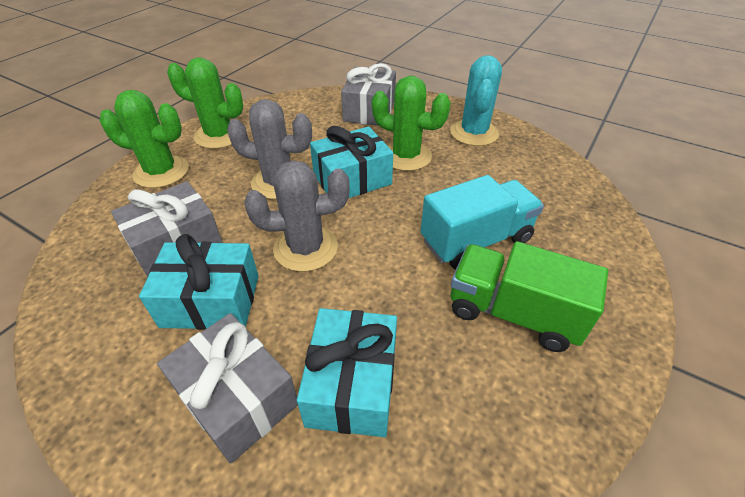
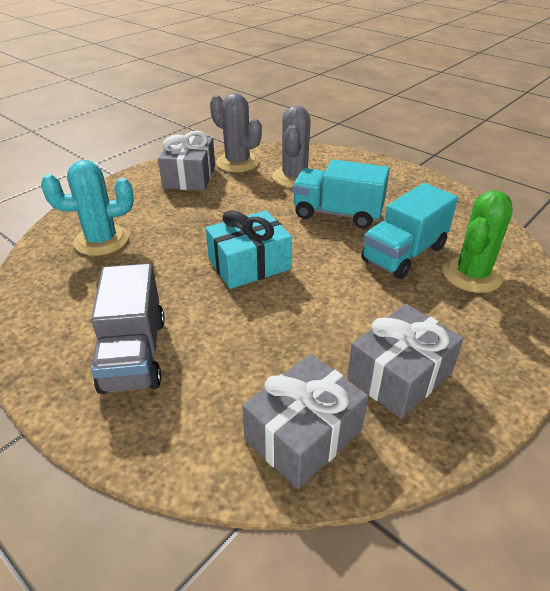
green cactus: [100,90,189,188] [167,57,243,149] [372,76,451,171] = 3 -> [443,190,513,293] = 1
green truck: [451,241,608,352] = 1 -> none = 0
grey truck: none = 0 -> [91,264,165,394] = 1
turquoise gift: [139,234,259,330] [297,308,397,437] [310,126,393,198] = 3 -> [206,210,292,289] = 1
turquoise truck: [420,175,544,269] = 1 -> [293,159,390,228] [361,183,458,279] = 2

